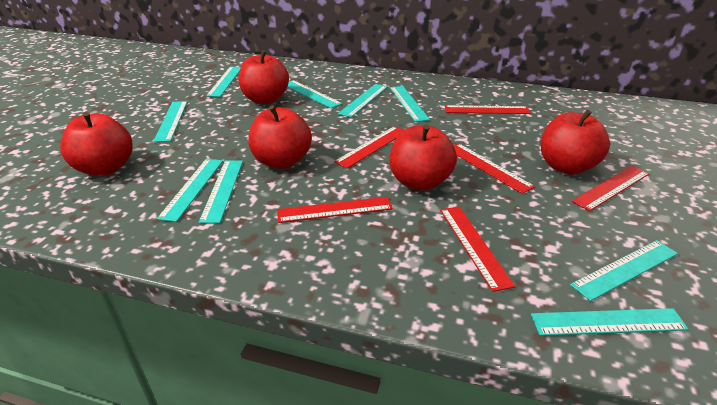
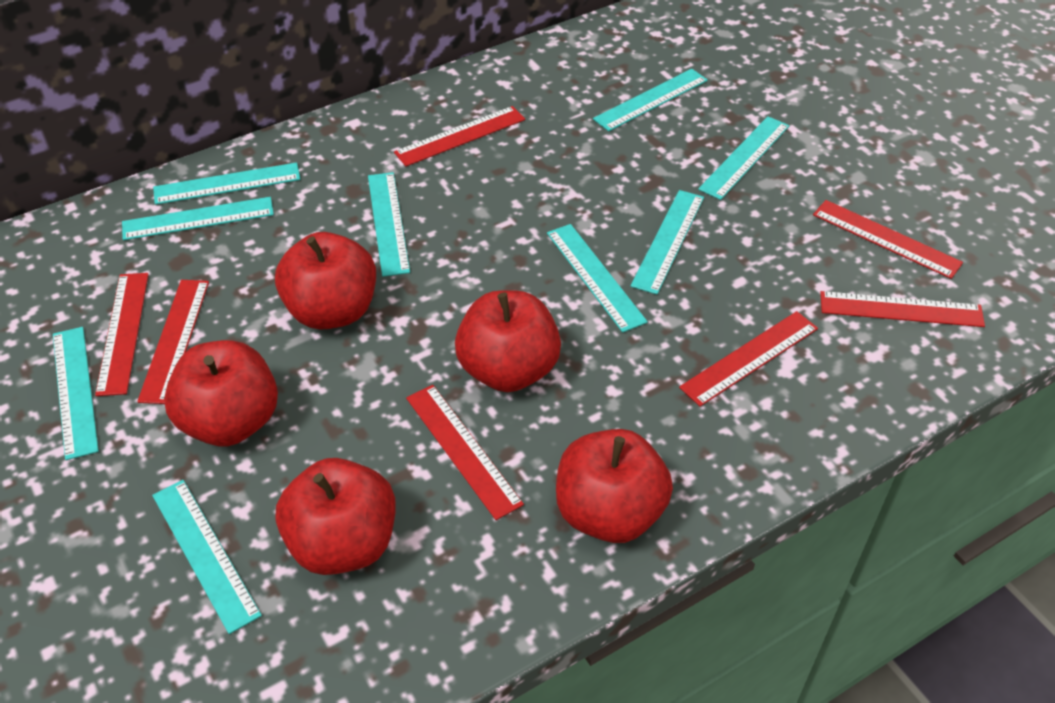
red ruler: [277,197,393,223] [334,126,404,168] [440,207,515,292] [445,105,531,114] [454,143,535,194] [572,166,649,211] = 6 -> [95,273,149,396] [137,280,209,404] [394,106,525,166] [406,385,524,520] [679,311,818,407] [813,200,963,279] [820,291,985,327] = 7

